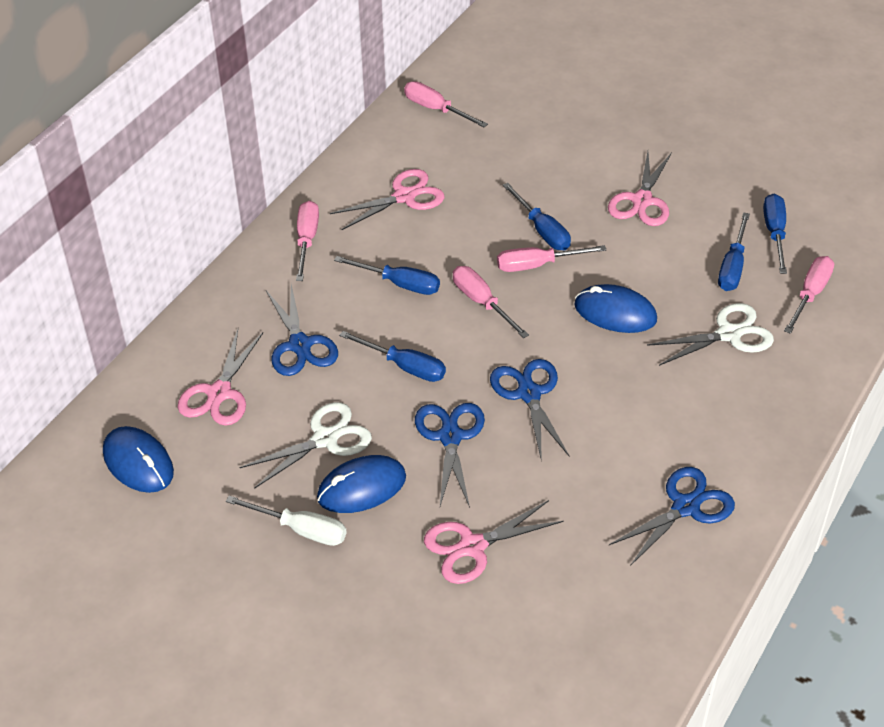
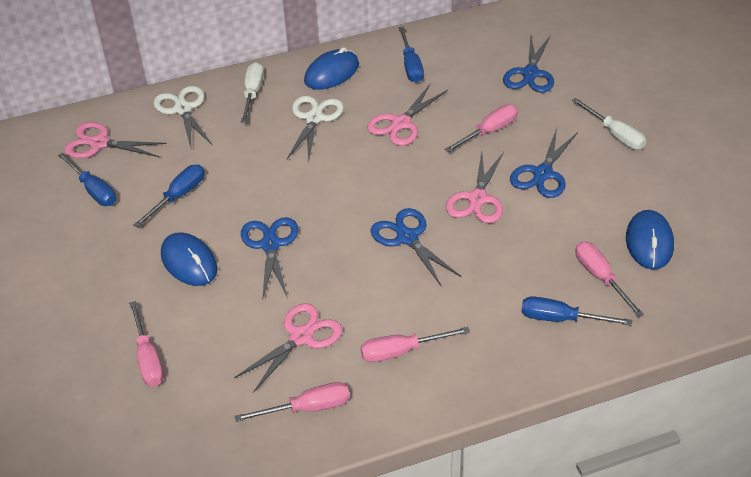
blue screwdriver: [334,256,440,295] [339,331,446,382] [503,183,571,250] [718,212,750,291] [763,194,787,274] = 5 -> [58,153,116,206] [133,165,204,228] [399,26,424,82] [521,296,633,326] = 4
white screwdriver: [226,496,347,546] = 1 -> [241,62,264,123] [572,98,646,150] = 2

